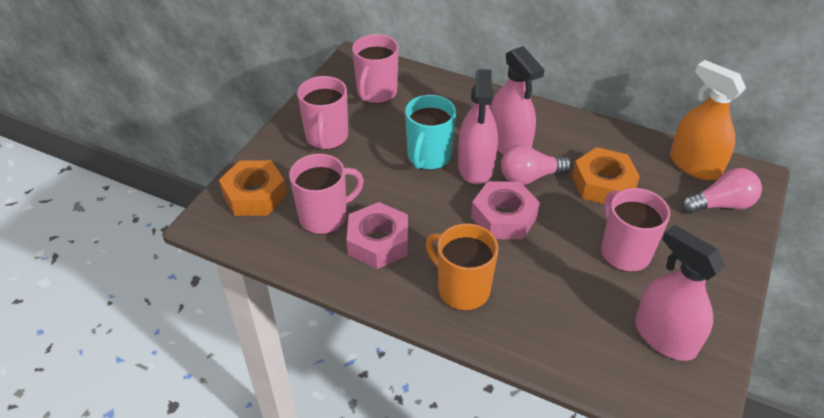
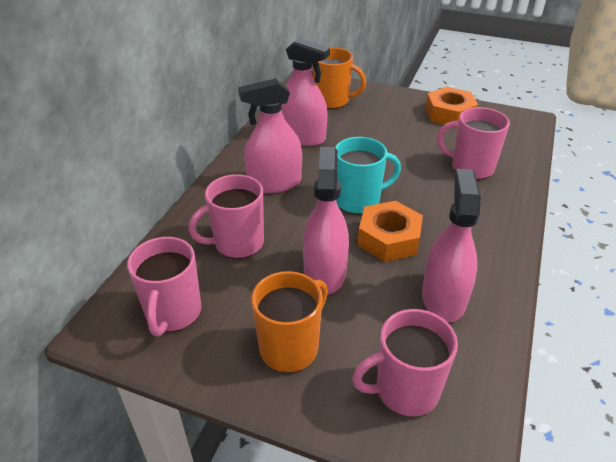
orange mug: [426,223,499,311] = 1 -> [251,271,328,373] [312,47,366,109] = 2
orange spray bottle: [670,60,746,180] = 1 -> none = 0
pink light bulb: [501,145,572,185] [682,168,762,214] = 2 -> none = 0
pink nut: [346,202,408,269] [471,181,540,239] = 2 -> none = 0
pink spray bottle: [458,69,498,184] [491,46,544,155] [635,224,725,361] = 3 -> [238,78,302,193] [282,38,330,146] [303,147,349,294] [422,169,481,322] = 4

